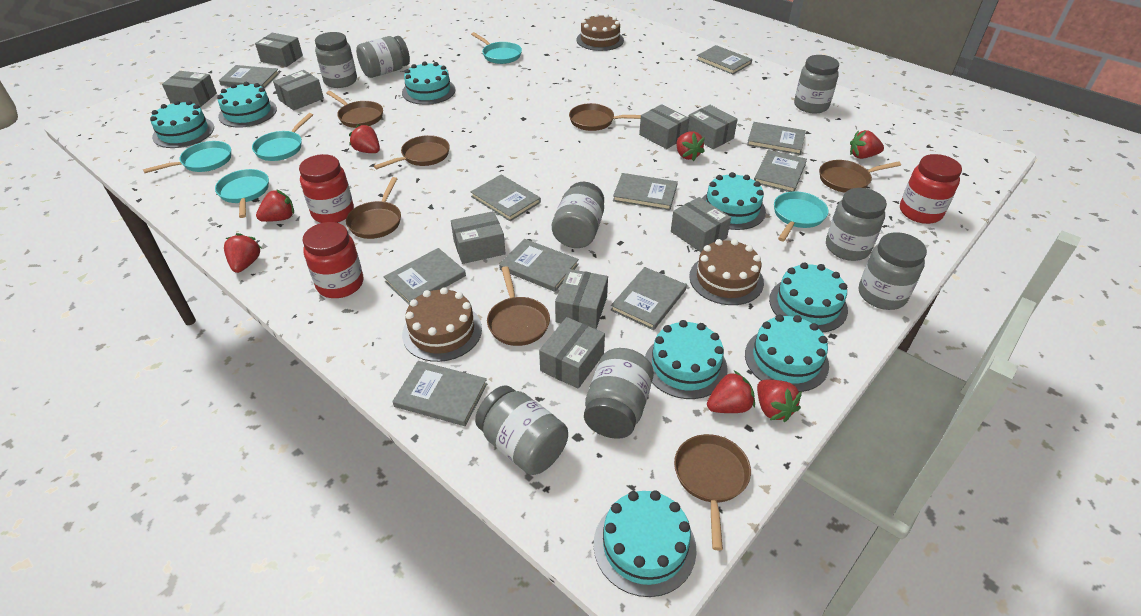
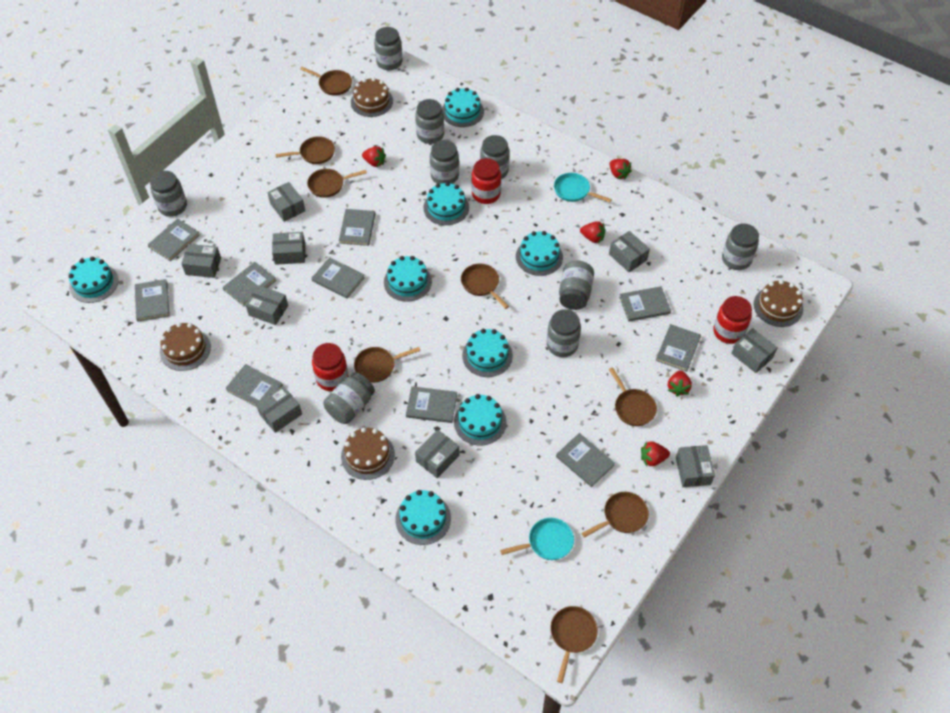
brown cake: [402,287,482,362] [576,13,624,51] [689,239,764,305] = 3 -> [160,323,211,371] [341,427,395,480] [351,77,393,117] [754,280,803,327] = 4
brown pan: [326,91,383,128] [346,177,401,239] [374,135,450,169] [487,266,550,346] [569,103,641,131] [674,434,751,550] [819,160,901,193] = 7 -> [275,136,335,164] [300,67,352,96] [307,169,367,198] [354,347,420,383] [461,264,509,309] [550,606,598,683] [581,492,649,538] [609,367,657,426] = 8
grey jar: [315,32,357,88] [356,36,410,78] [475,386,568,475] [552,182,604,248] [584,348,654,439] [794,55,839,114] [826,188,887,261] [859,232,927,310] = 8 -> [150,171,187,217] [323,372,375,424] [374,27,402,70] [415,99,444,144] [430,140,459,184] [480,135,509,179] [547,309,581,357] [559,261,594,310] [722,223,759,270] = 9
red strawberry: [224,233,261,273] [256,189,294,222] [349,124,380,153] [676,131,705,161] [707,371,755,413] [757,380,802,422] [850,130,884,159] = 7 -> [362,146,386,167] [580,221,605,243] [610,159,632,179] [641,441,670,466] [667,370,692,397] = 5
turquoise pan: [143,141,231,173] [215,169,269,218] [252,113,313,161] [471,32,522,64] [774,191,828,241] = 5 -> [500,518,574,560] [554,173,612,202] = 2

